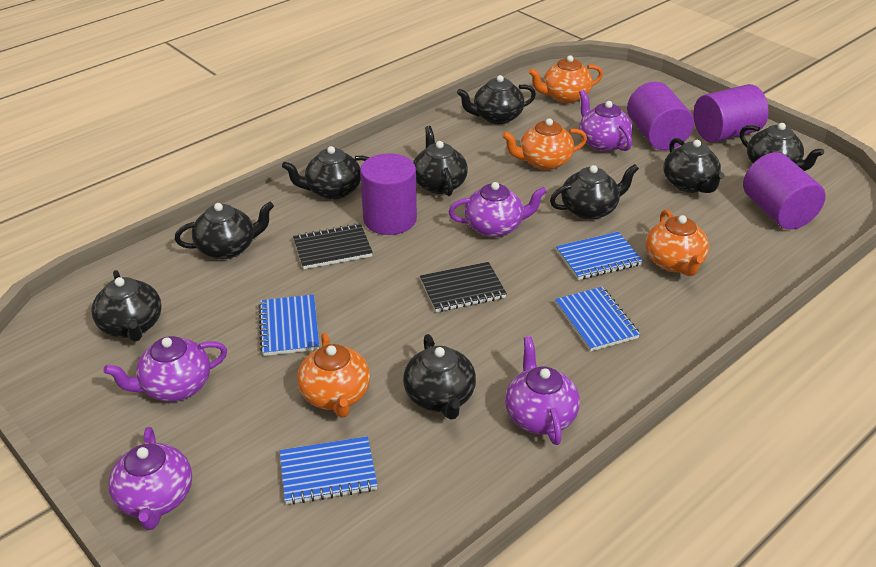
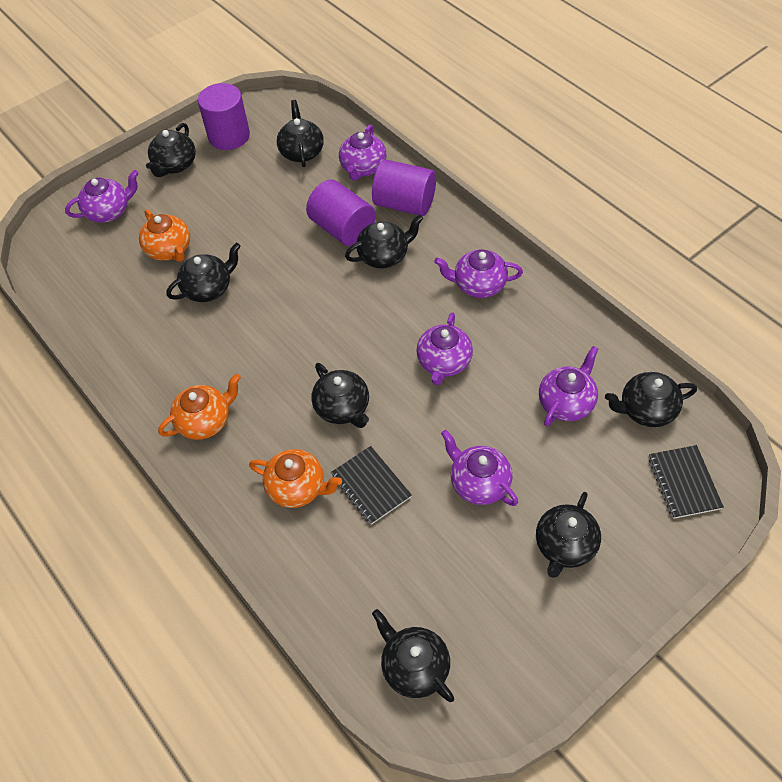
black teapot: [91,270,162,342] [175,202,274,259] [282,146,369,200] [403,334,476,419] [413,126,468,196] [457,75,536,124] [550,164,639,220] [663,138,724,193] [740,123,824,171] = 9 -> [146,123,196,177] [167,243,240,302] [277,100,324,167] [312,363,369,428] [345,214,423,269] [372,609,454,702] [536,492,601,578] [605,372,697,427] = 8
blue notebook: [258,295,319,356] [280,436,378,505] [555,287,640,352] [556,232,643,280] = 4 -> none = 0
orange teapot: [297,333,370,418] [502,118,587,170] [528,55,603,103] [646,209,709,276] = 4 -> [139,209,190,262] [158,374,241,440] [249,449,342,508] = 3
purple cylinder: [360,153,417,235] [627,81,694,150] [694,84,769,143] [743,152,826,230] = 4 -> [198,83,250,150] [306,180,376,246] [372,159,436,216] = 3
purple teapot: [104,336,227,402] [108,427,192,530] [449,182,547,237] [505,336,580,445] [579,90,633,152] = 5 -> [65,170,139,223] [339,125,387,181] [416,312,473,385] [434,249,523,298] [441,430,518,506] [539,346,598,426] = 6

